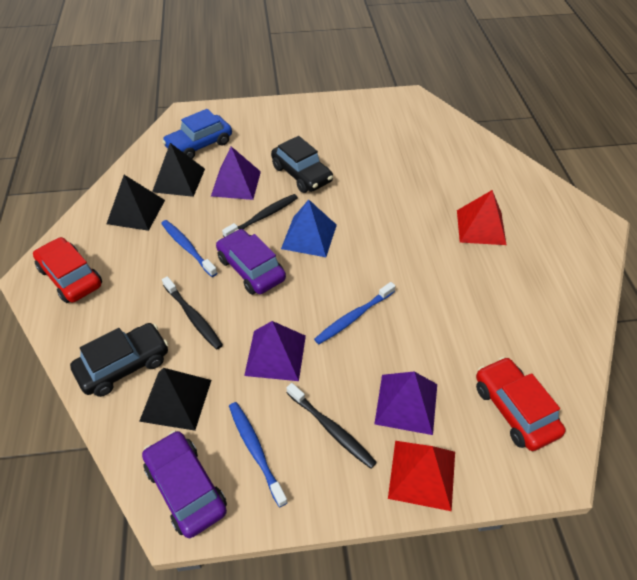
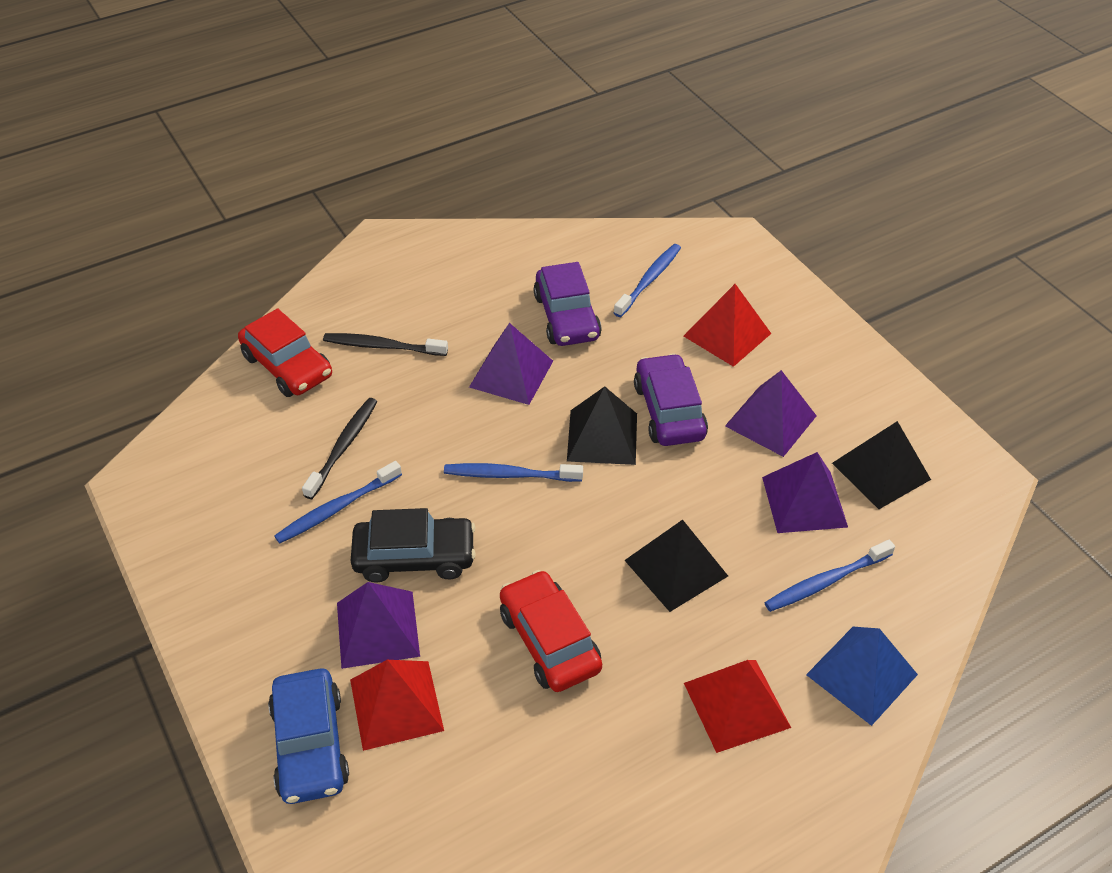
black car: [70,323,168,397] [271,136,333,193] = 2 -> [351,508,476,583] = 1
black toothbrush: [162,276,223,350] [222,194,298,237] [286,383,377,469] = 3 -> [302,398,377,499] [323,333,448,356] = 2
blue toothbrush: [161,220,217,277] [229,402,288,507] [314,282,395,344] = 3 -> [274,461,402,544] [444,463,583,482] [614,244,681,317] [764,540,895,612] = 4
purple pyramid: [211,146,261,200] [244,321,306,381] [375,371,437,435] = 3 -> [337,582,420,669] [469,323,553,405] [725,370,817,457] [762,452,848,533] = 4
red pyramid: [388,441,455,511] [457,190,507,245] = 2 -> [350,660,444,751] [684,284,771,367] [684,660,791,753] = 3

